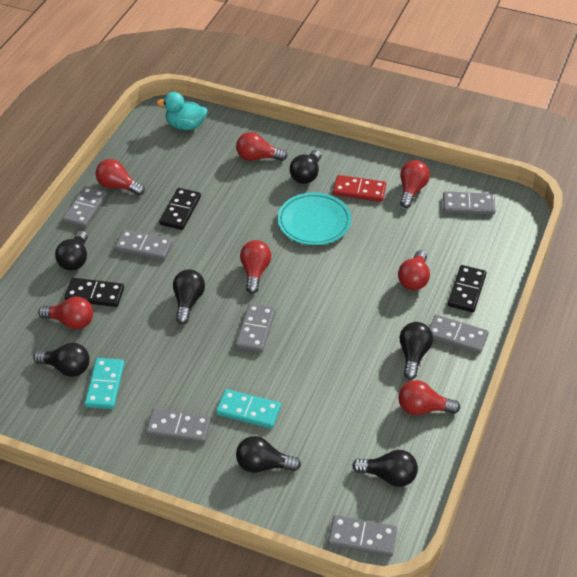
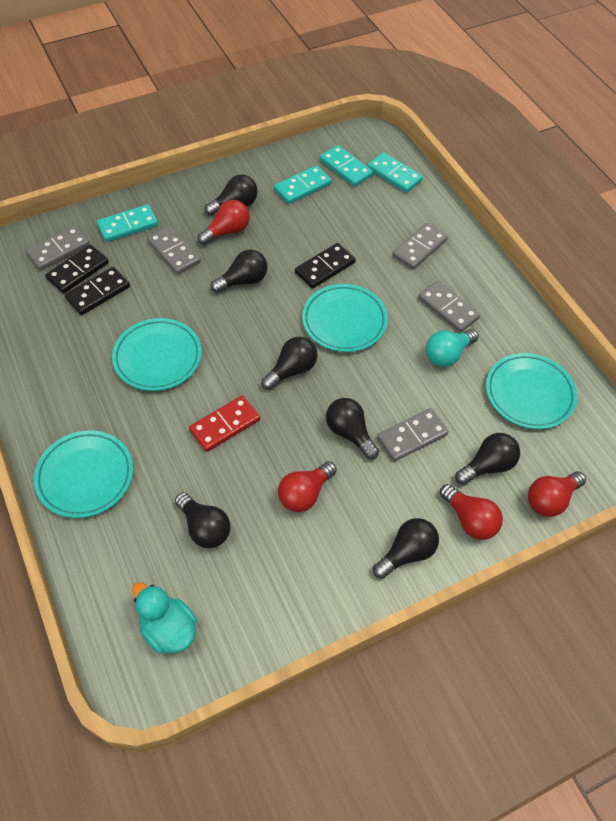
grey domino: [62,186,107,228] [115,230,173,260] [146,408,211,443] [235,303,275,353] [328,515,397,557] [429,315,488,354] [443,191,495,215] = 7 -> [26,226,90,270] [147,226,201,274] [377,408,449,462] [392,223,448,270] [418,281,480,332] = 5
red light bulb: [38,297,93,329] [96,159,145,195] [236,132,287,161] [240,240,271,294] [398,250,430,290] [398,380,460,415] [400,160,430,208] = 7 -> [198,200,250,245] [278,461,337,512] [440,484,503,540] [528,471,586,517] = 4
turquoise domino: [85,358,125,409] [216,389,281,429] = 2 -> [97,204,158,242] [274,165,332,204] [320,145,373,187] [367,152,423,193] = 4
turquoise light bulb: none = 0 -> [426,329,478,367] = 1
turquoise plate: [278,192,351,245] = 1 -> [34,431,133,518] [112,318,202,391] [302,284,388,352] [486,353,577,429] = 4

